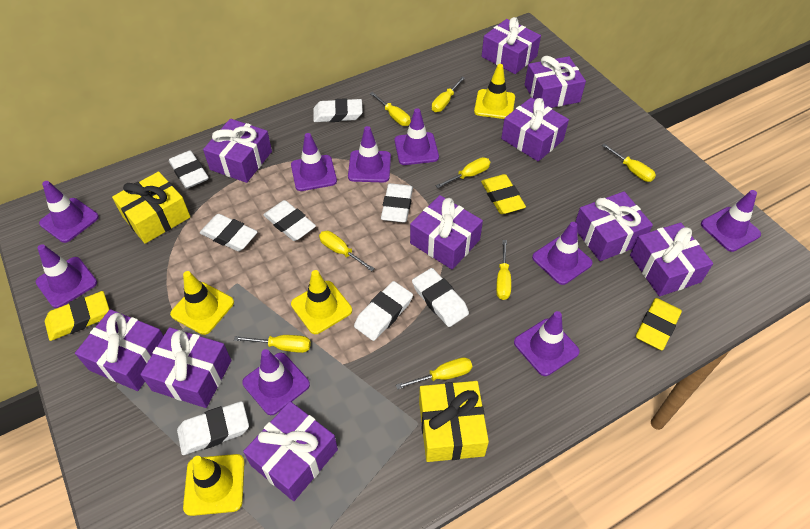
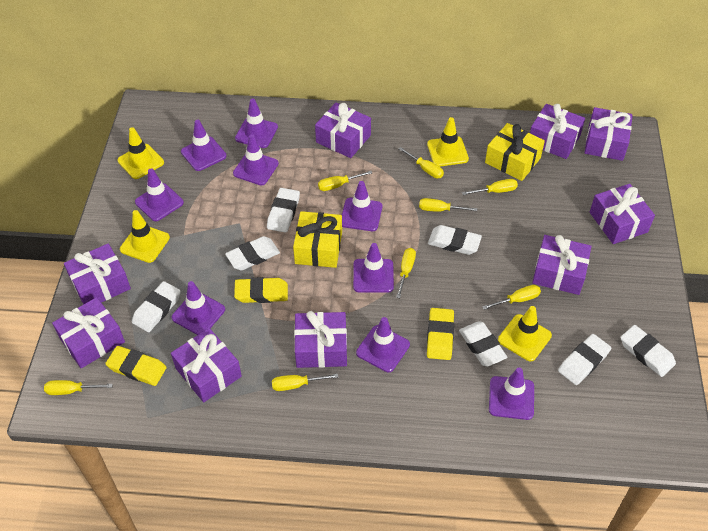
purple gift: [75,309,163,391] [140,327,231,408] [203,119,272,183] [243,401,338,501] [410,195,483,269] [482,17,541,74] [501,98,569,161] [524,56,586,108] [575,191,653,261] [630,223,713,296] = 10 -> [52,297,125,368] [64,243,131,305] [171,328,242,402] [294,311,347,368] [315,102,371,158] [530,104,585,159] [532,235,591,295] [585,107,633,161] [590,184,655,244] = 9
white eraser: [169,150,209,189] [177,401,249,455] [200,214,258,251] [263,200,316,241] [313,98,363,122] [354,281,413,341] [381,183,413,223] [412,268,469,327] = 8 -> [132,281,181,332] [225,236,280,270] [267,188,300,233] [428,225,482,255] [459,321,507,367] [558,334,611,385] [620,325,676,377] = 7

